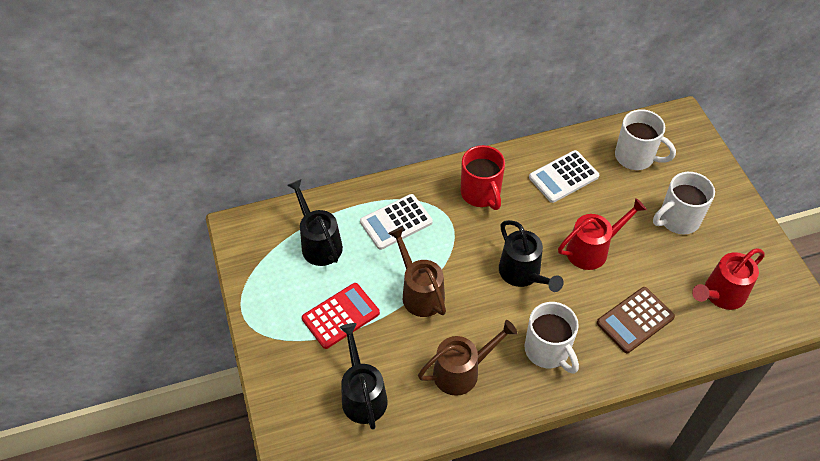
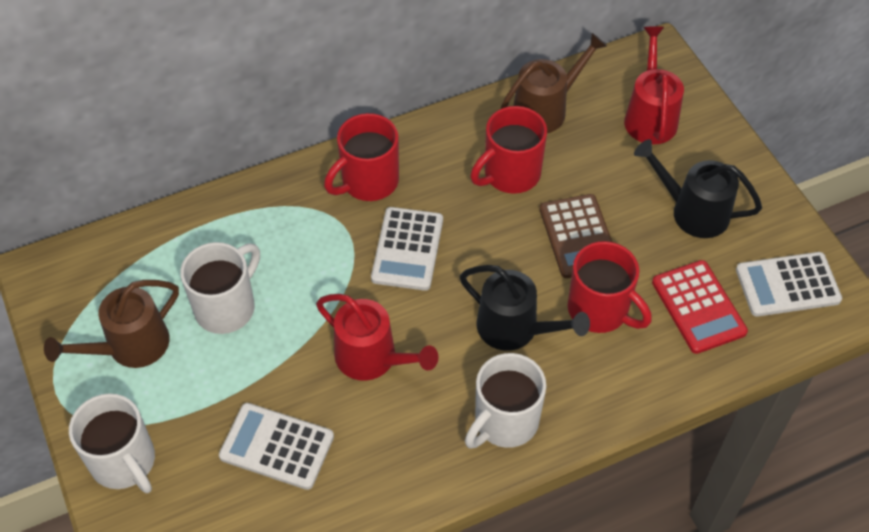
black watering can: [287,179,343,266] [339,323,388,430] [499,220,564,292] = 3 -> [460,265,590,351] [634,139,762,238] = 2
red mug: [461,145,505,210] = 1 -> [324,113,399,201] [470,106,547,194] [568,241,652,333] = 3
white calculator: [360,194,433,250] [529,150,599,203] = 2 -> [219,403,334,490] [371,207,443,291] [736,252,842,317] = 3

